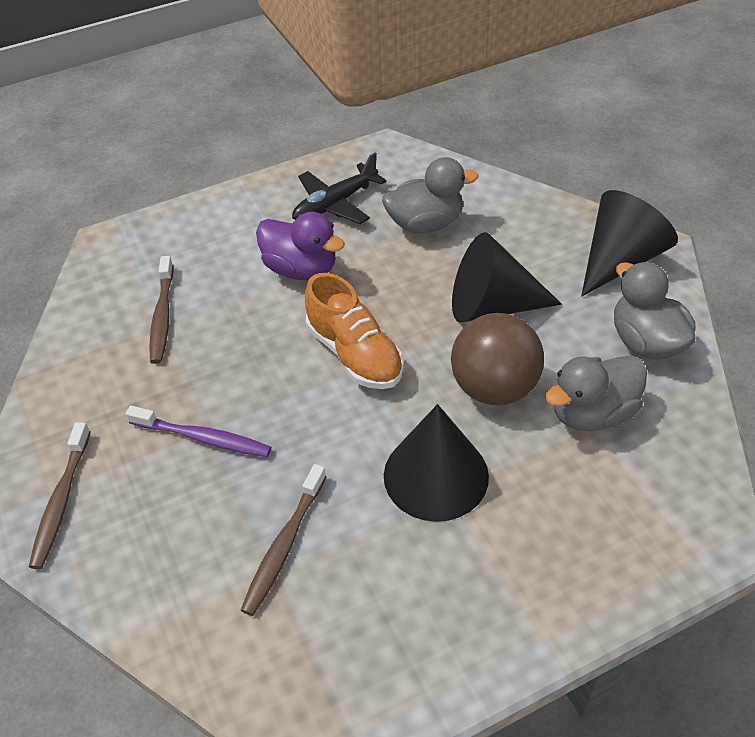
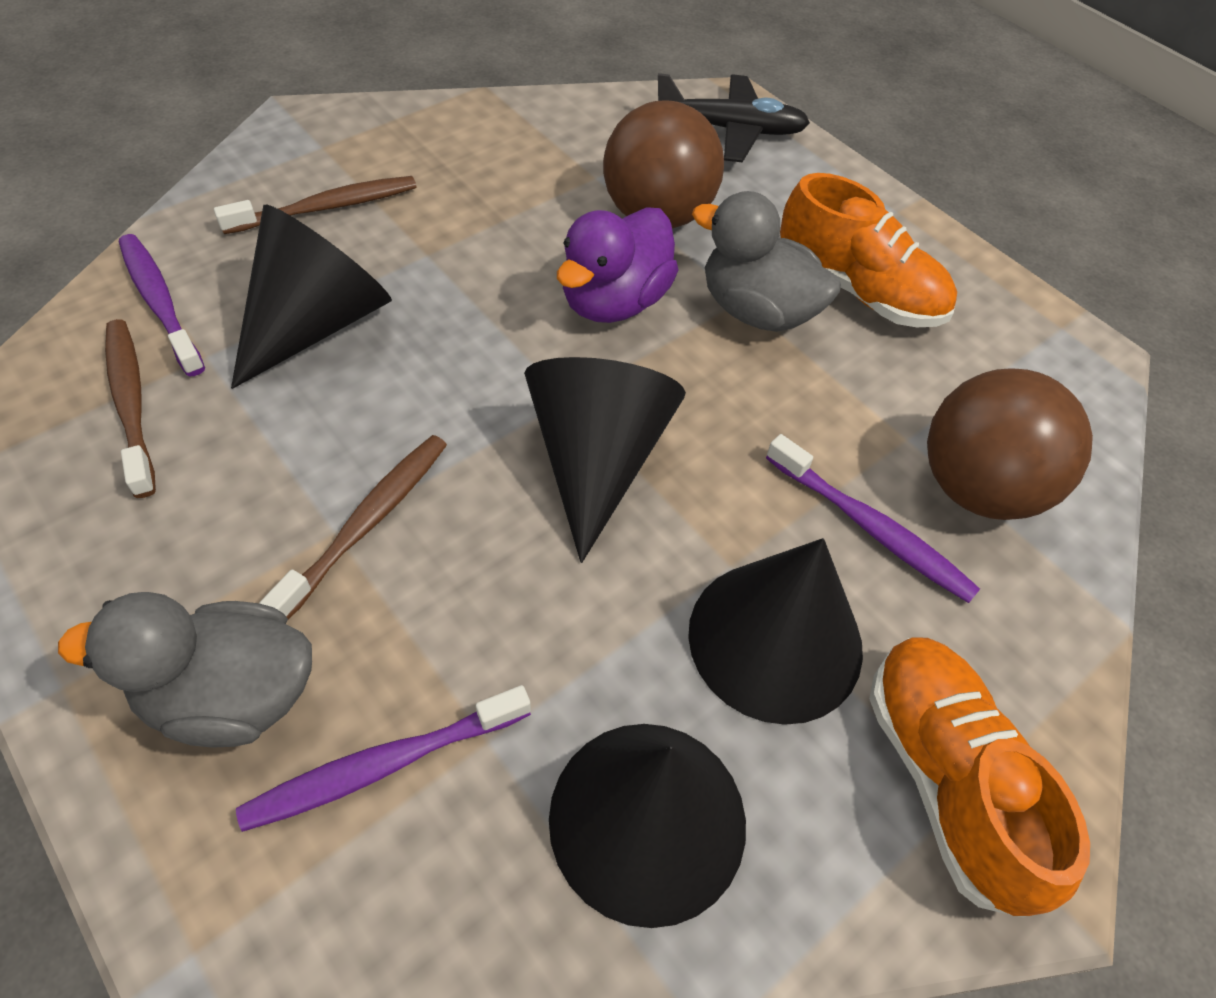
black cone: [384,404,489,522] [452,232,562,323] [581,190,678,296] = 3 -> [231,204,392,389] [524,357,686,563] [549,724,746,928] [688,538,863,725] = 4
brown ball: [451,313,544,405] = 1 -> [603,101,724,228] [927,369,1093,520] = 2
grey duck: [382,157,478,233] [545,356,647,431] [614,262,696,360] = 3 -> [58,592,312,748] [692,191,841,332] = 2
orange shoe: [305,273,404,389] = 1 -> [780,173,957,327] [869,637,1090,917] = 2
purple toothbrush: [126,406,271,457] = 1 -> [119,234,205,377] [236,685,531,832] [766,434,980,603] = 3

